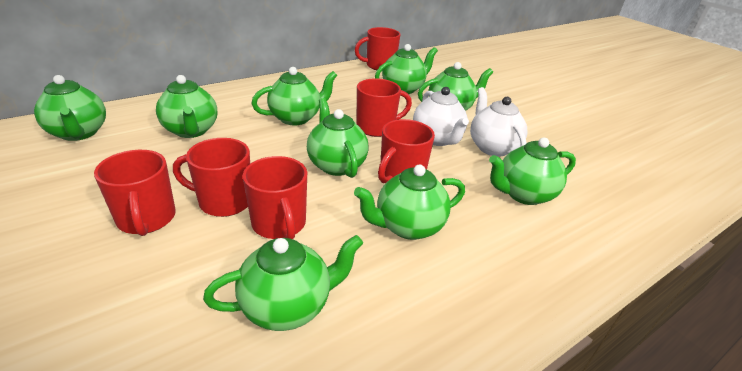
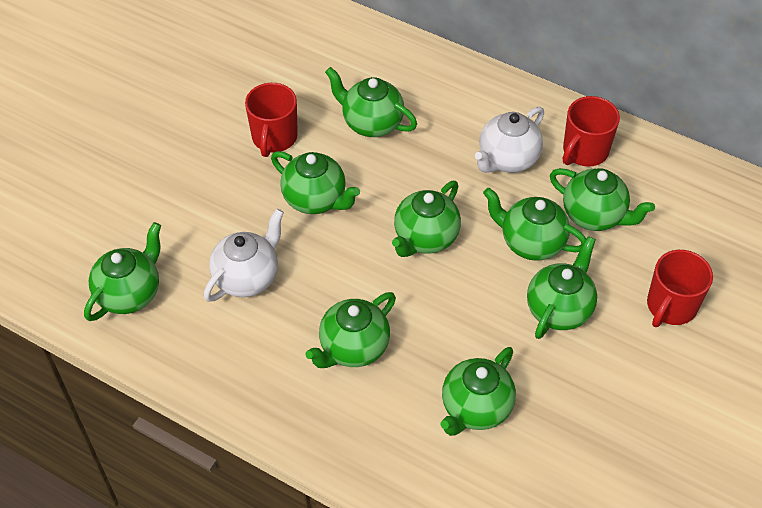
red mug: [94,150,176,236] [173,138,250,217] [243,156,307,239] [355,27,401,70] [356,78,412,137] [378,119,435,183] = 6 -> [245,83,298,157] [563,96,620,167] [647,250,713,327] = 3

